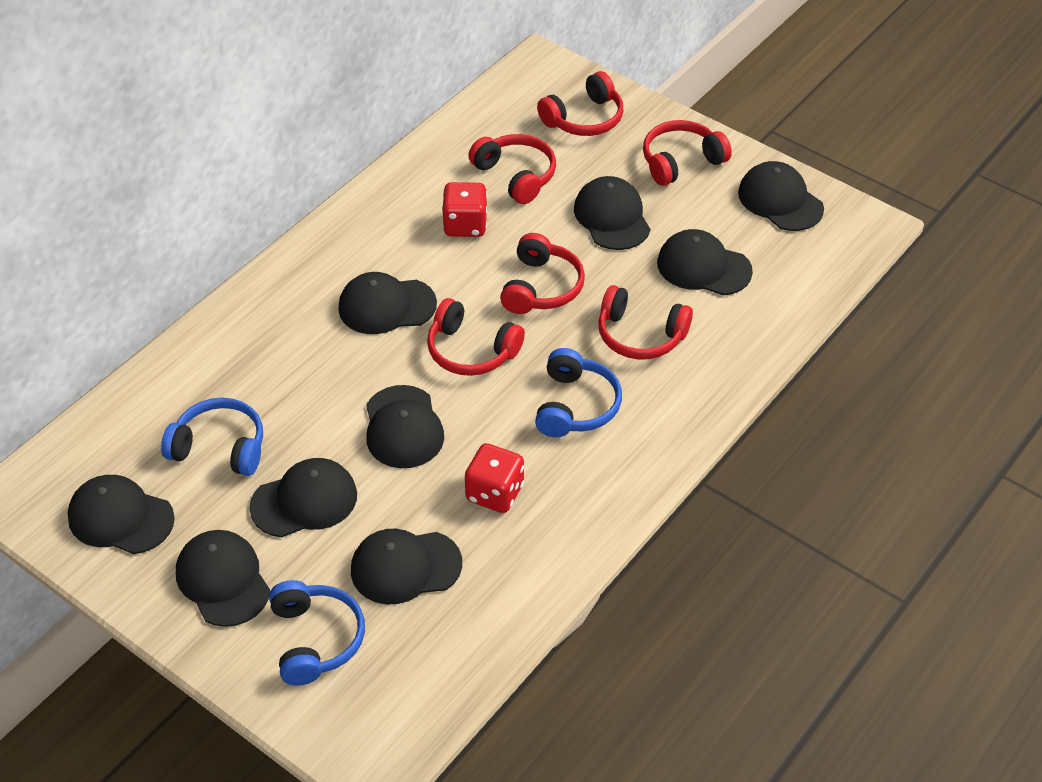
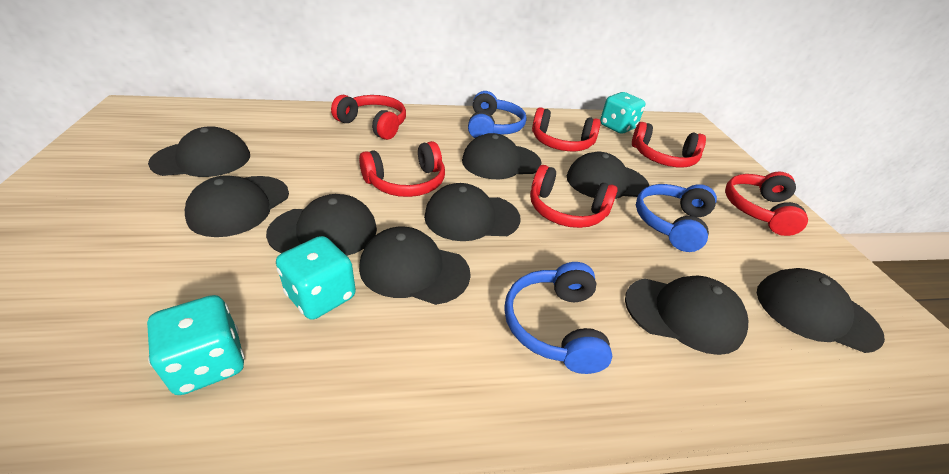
red dice: [442,182,487,237] [465,443,524,513] = 2 -> none = 0
turquoise dice: none = 0 -> [147,295,245,395] [276,236,356,320] [600,92,646,134] = 3

